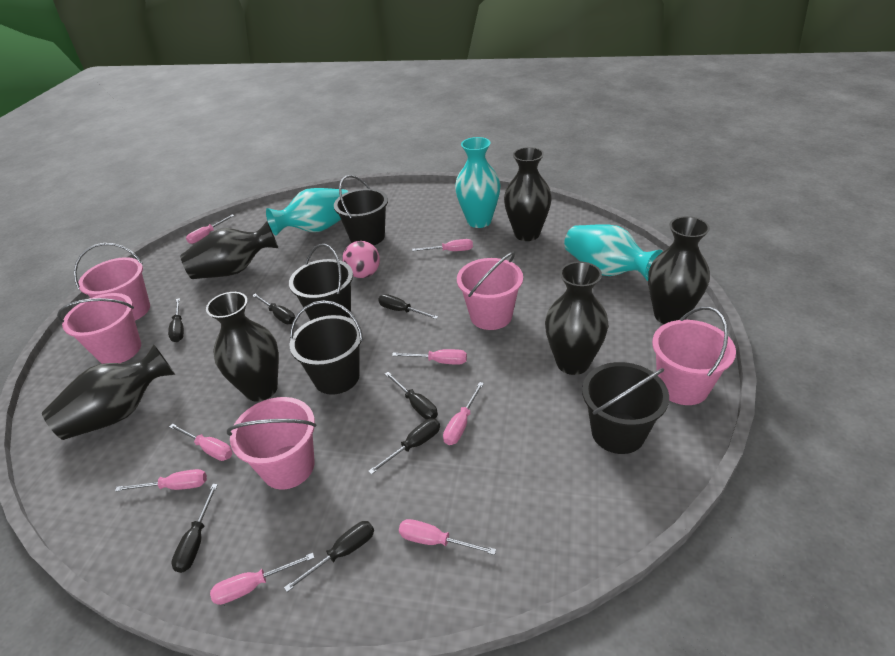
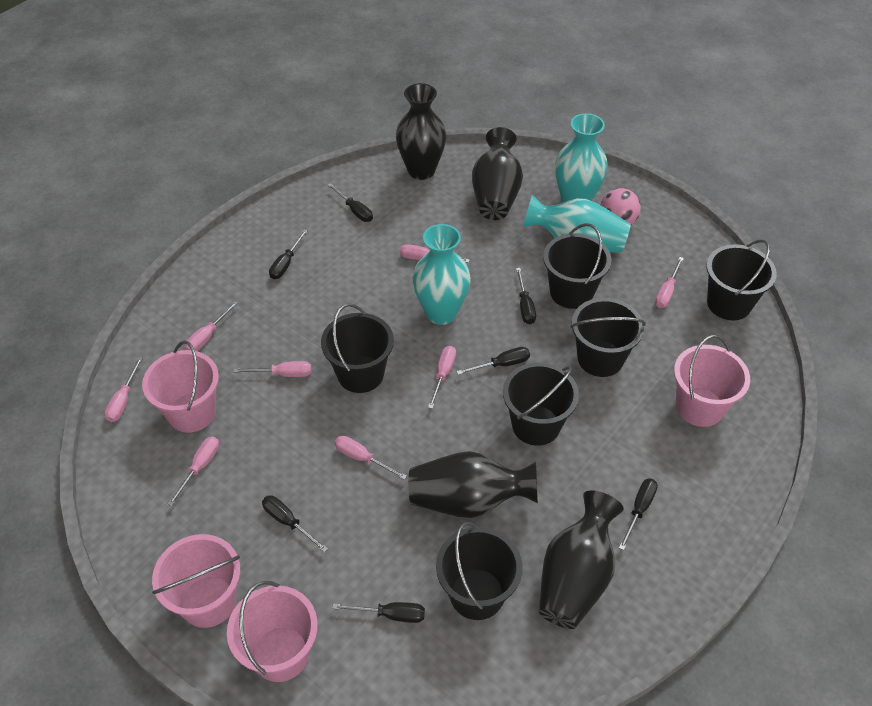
black bucket: [289,244,353,320] [290,300,363,395] [334,175,388,246] [582,362,669,454] = 4 -> [321,303,394,393] [436,522,523,620] [503,362,579,446] [543,223,611,309] [570,298,646,377] [706,239,777,320] = 6
black vase: [42,344,175,440] [180,222,278,279] [206,292,279,402] [504,147,552,241] [545,261,608,375] [648,216,710,324] = 6 -> [396,83,446,180] [408,451,538,518] [472,127,523,220] [539,490,624,629] = 4
pink bucket: [57,293,141,364] [74,243,150,321] [227,397,316,490] [457,252,523,330] [652,306,736,405] = 5 -> [142,340,219,433] [152,534,240,628] [227,581,318,682] [674,335,750,427] = 4

